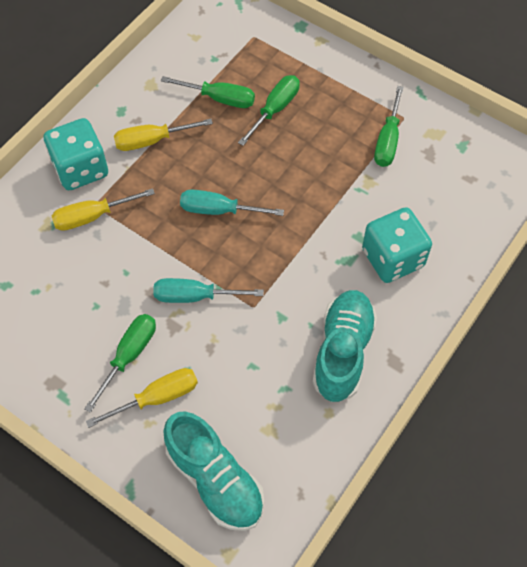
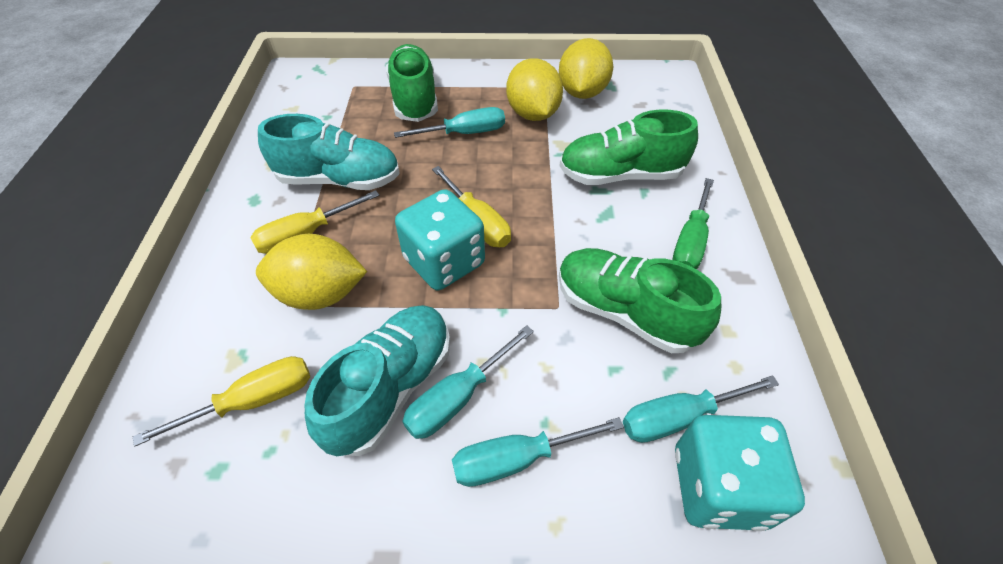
green screwdriver: [84,314,156,413] [161,76,255,108] [238,75,300,146] [374,86,404,167] = 4 -> [673,178,714,270] = 1
green shoe: none = 0 -> [386,44,438,122] [559,110,698,185] [559,248,721,353] = 3
turquoise screwdriver: [153,278,264,303] [180,189,284,216] = 2 -> [394,107,505,138] [403,325,534,439] [452,417,624,487] [623,375,779,443] = 4
yellow lemon: none = 0 -> [256,234,367,310] [506,58,563,121] [559,38,613,99] = 3

